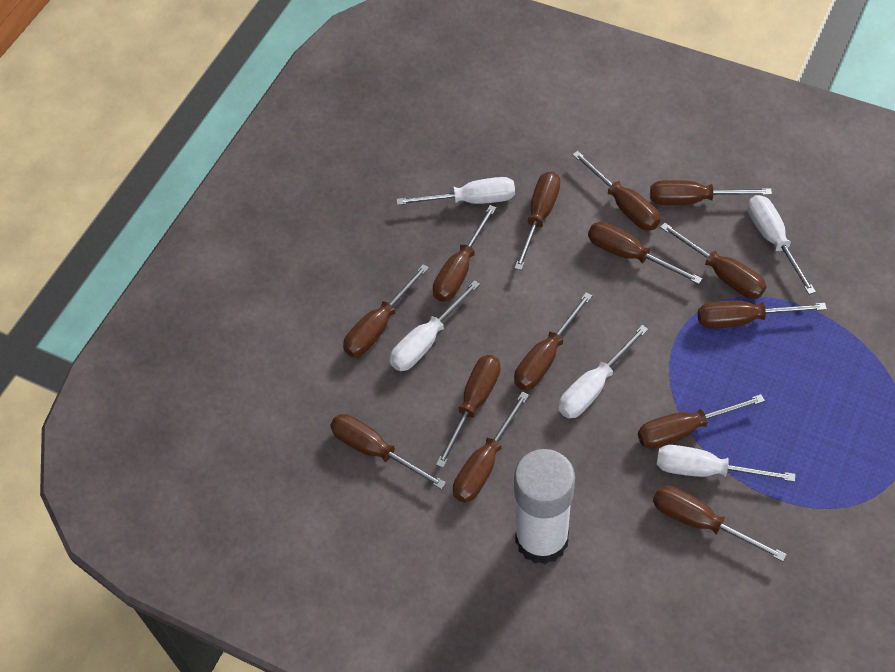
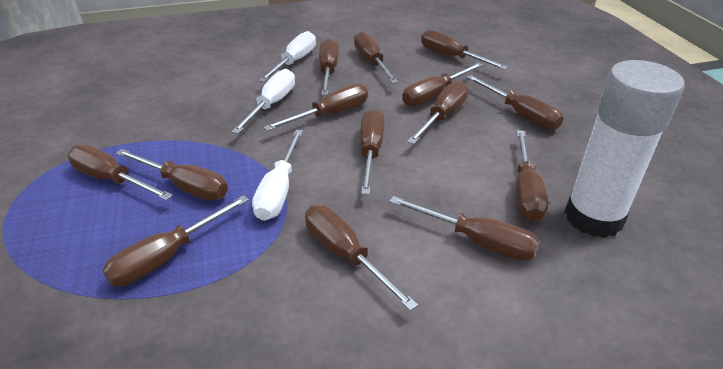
white screwdriver: [390,280,480,371] [396,177,515,205] [558,325,648,418] [657,445,796,482] [747,195,816,295] = 5 -> [231,69,295,134] [252,130,303,221] [259,31,316,82] = 3

